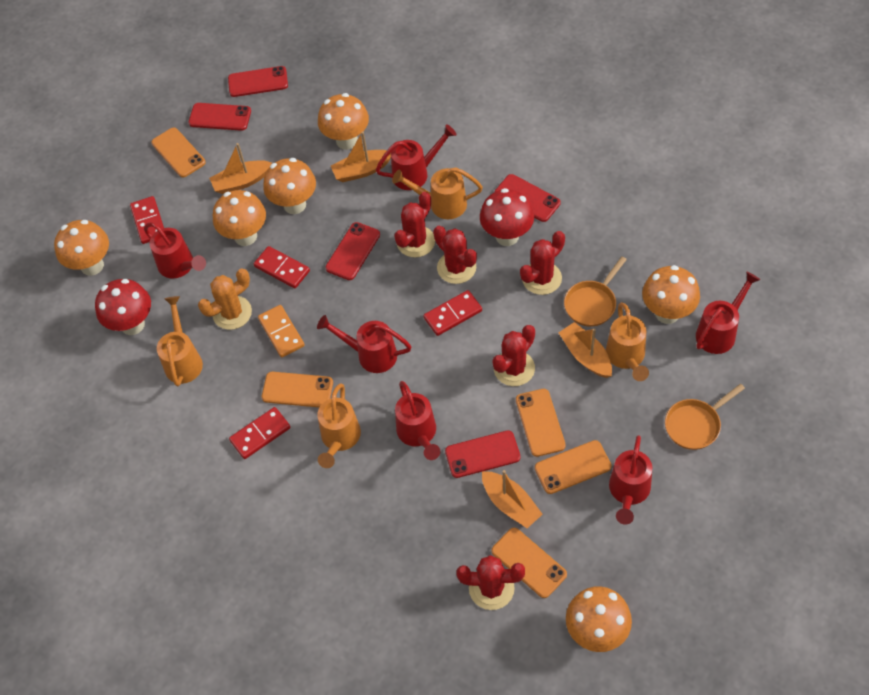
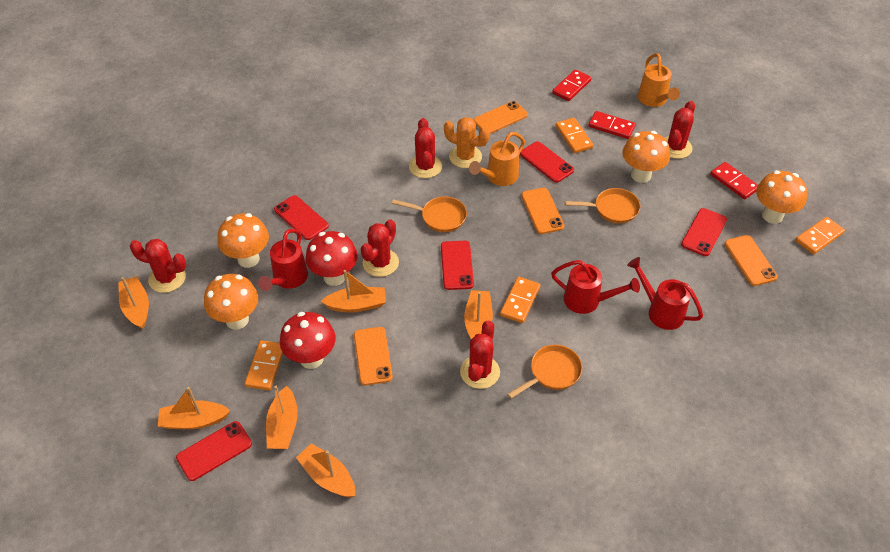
orange boat: [209,143,272,194] [331,131,391,182] [482,470,543,528] [559,322,612,378] = 4 -> [118,276,149,329] [158,387,231,429] [266,386,298,449] [296,443,355,497] [321,270,386,313] [464,290,493,339] = 6
orange domino: [258,305,305,358] = 1 -> [245,340,283,390] [500,277,540,323] [556,118,594,153] [795,217,845,254] = 4
orange mushroom: [54,220,109,276] [213,190,266,246] [263,158,316,214] [318,93,369,150] [566,586,632,652] [642,265,700,324] = 6 -> [204,274,258,330] [217,213,269,268] [622,131,670,183] [756,170,807,224] = 4
orange pan: [564,256,627,327] [665,384,745,450] = 2 -> [392,196,467,232] [507,345,582,399] [565,188,641,223] = 3
orange phone: [151,128,206,177] [262,372,333,408] [491,528,567,598] [516,389,566,457] [535,440,612,494] = 5 -> [354,327,393,385] [473,101,528,134] [521,188,564,234] [724,235,778,286] = 4
orange watering can: [157,296,203,386] [317,383,361,468] [392,167,483,219] [606,302,649,381] = 4 -> [469,132,525,186] [638,53,680,107] = 2
red domino: [130,196,164,244] [229,407,290,459] [254,246,310,288] [423,290,482,336] = 4 -> [552,70,592,101] [588,111,636,139] [710,162,758,199] = 3
red watering can: [144,222,206,279] [317,315,411,373] [376,125,457,190] [395,381,440,460] [609,435,652,525] [696,271,760,354] = 6 -> [258,229,308,291] [551,260,640,314] [627,257,703,330] = 3

